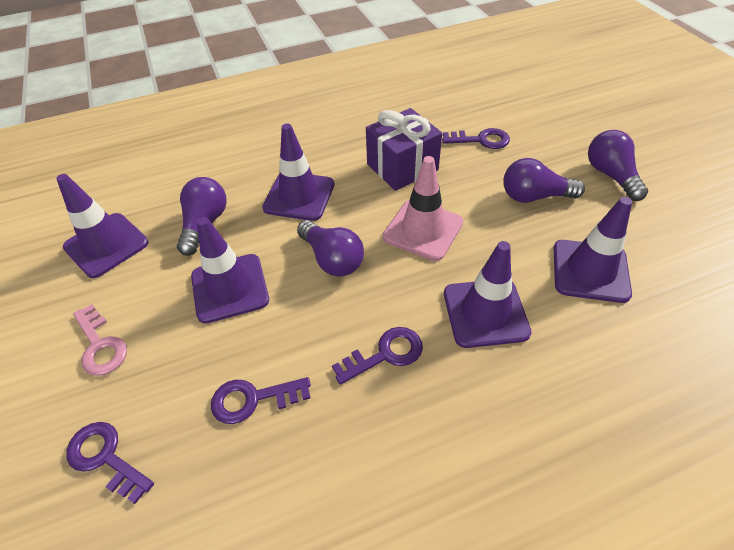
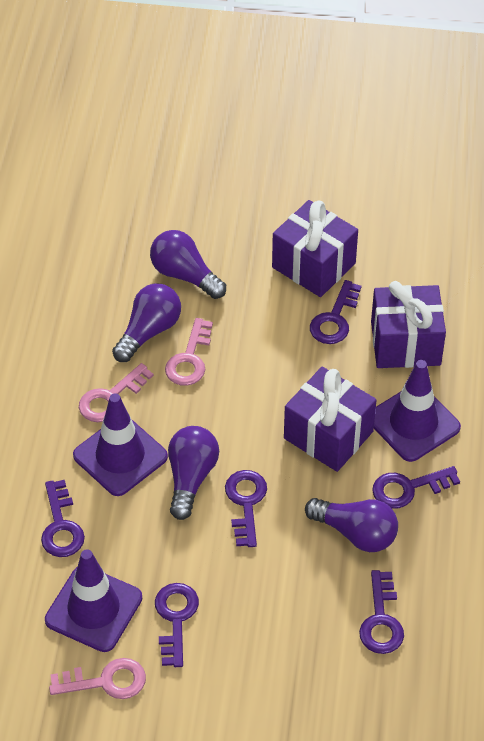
pink key: [73,304,127,376] = 1 -> [49,658,146,699] [79,363,154,422] [165,318,213,386] = 3
pink traffic cone: [383,156,463,261] = 1 -> none = 0
purple gift: [366,108,442,191] = 1 -> [272,200,358,297] [284,367,377,472] [371,281,446,368] = 3
purple key: [66,422,154,504] [211,377,311,424] [332,327,423,385] [442,128,510,149] = 4 -> [41,480,85,557] [155,583,199,667] [225,470,267,547] [310,280,361,344] [359,570,404,654] [372,466,460,509] = 6
purple traffic cone: [56,174,148,278] [191,217,269,324] [262,123,335,221] [444,241,532,348] [554,197,632,303] = 5 -> [45,549,142,652] [73,393,168,496] [374,360,461,462] = 3

